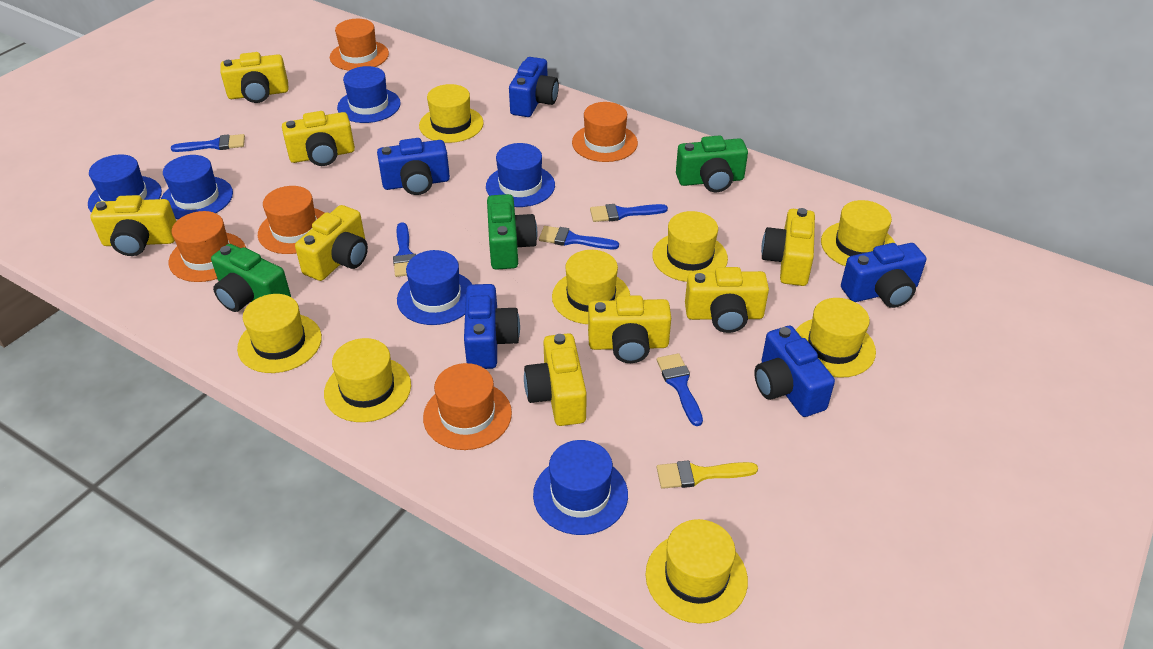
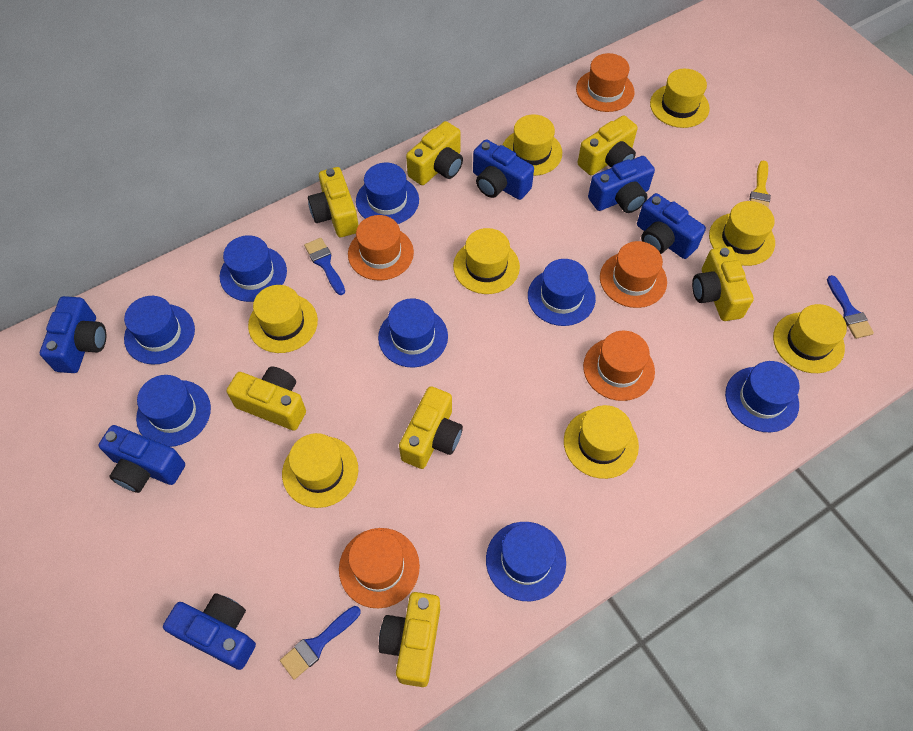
blue brush: [171,134,245,152] [393,222,416,277] [539,226,619,249] [590,204,668,222] [657,353,703,426] = 5 -> [280,606,361,680] [304,238,345,295] [827,275,874,339] = 3
blue camera: [377,138,450,195] [464,284,520,369] [509,57,559,117] [754,326,835,417] [841,243,926,308] = 5 -> [40,296,106,373] [99,425,185,493] [163,593,256,670] [473,139,534,200] [588,156,655,213] [637,193,706,259] = 6
blue hat: [88,154,162,213] [161,155,233,219] [337,66,401,123] [397,250,472,325] [486,143,555,207] [533,440,628,535] = 6 -> [124,296,195,365] [136,375,211,447] [220,235,287,302] [356,163,419,224] [378,298,448,368] [486,522,566,601] [528,259,596,326] [725,361,800,432] = 8
green camera: [211,244,291,312] [487,194,537,270] [676,135,748,192] = 3 -> none = 0
yellow camera: [90,195,176,256] [220,52,289,103] [282,111,355,166] [295,205,368,281] [524,333,587,426] [588,295,671,363] [685,267,769,333] [761,208,815,286] = 8 -> [227,366,306,431] [308,167,358,237] [379,592,440,687] [399,386,463,469] [406,121,463,185] [577,115,638,175] [692,246,754,321] = 7

